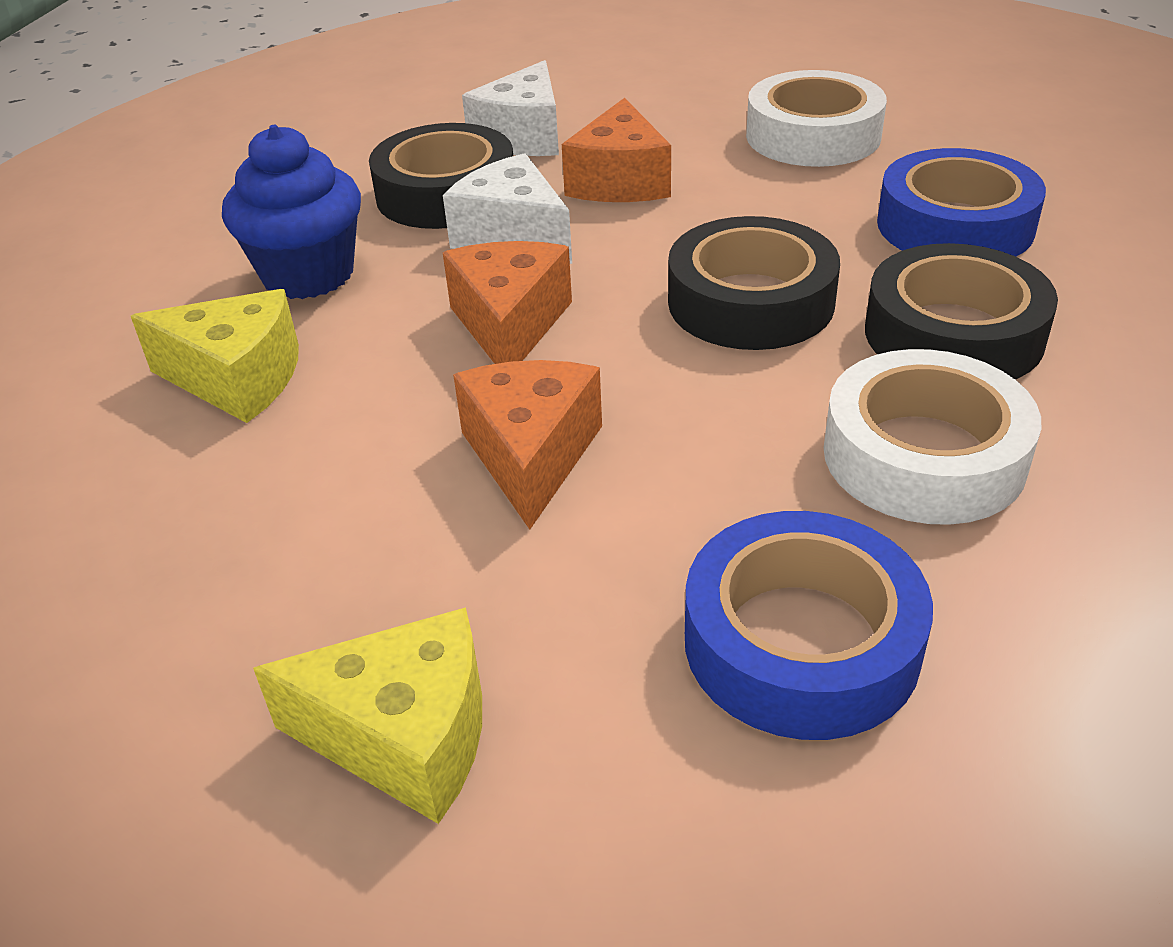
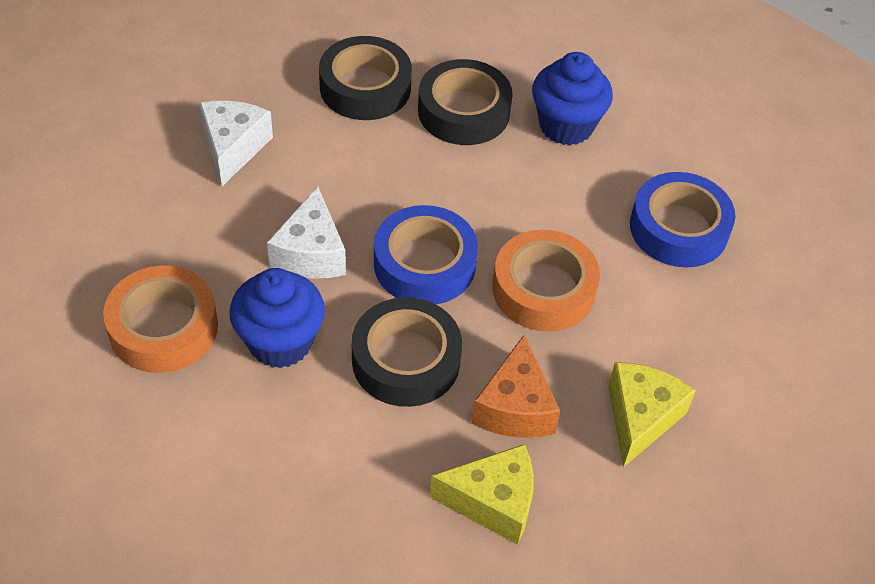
blue cupcake: [222,125,361,299] = 1 -> [229,268,325,368] [532,52,613,145] = 2
orange cheese: [443,241,572,364] [453,360,602,529] [562,98,671,202] = 3 -> [472,335,560,438] = 1
orange tape: none = 0 -> [103,266,218,373] [493,230,600,332] = 2
white tape: [746,70,887,167] [824,349,1041,525] = 2 -> none = 0

